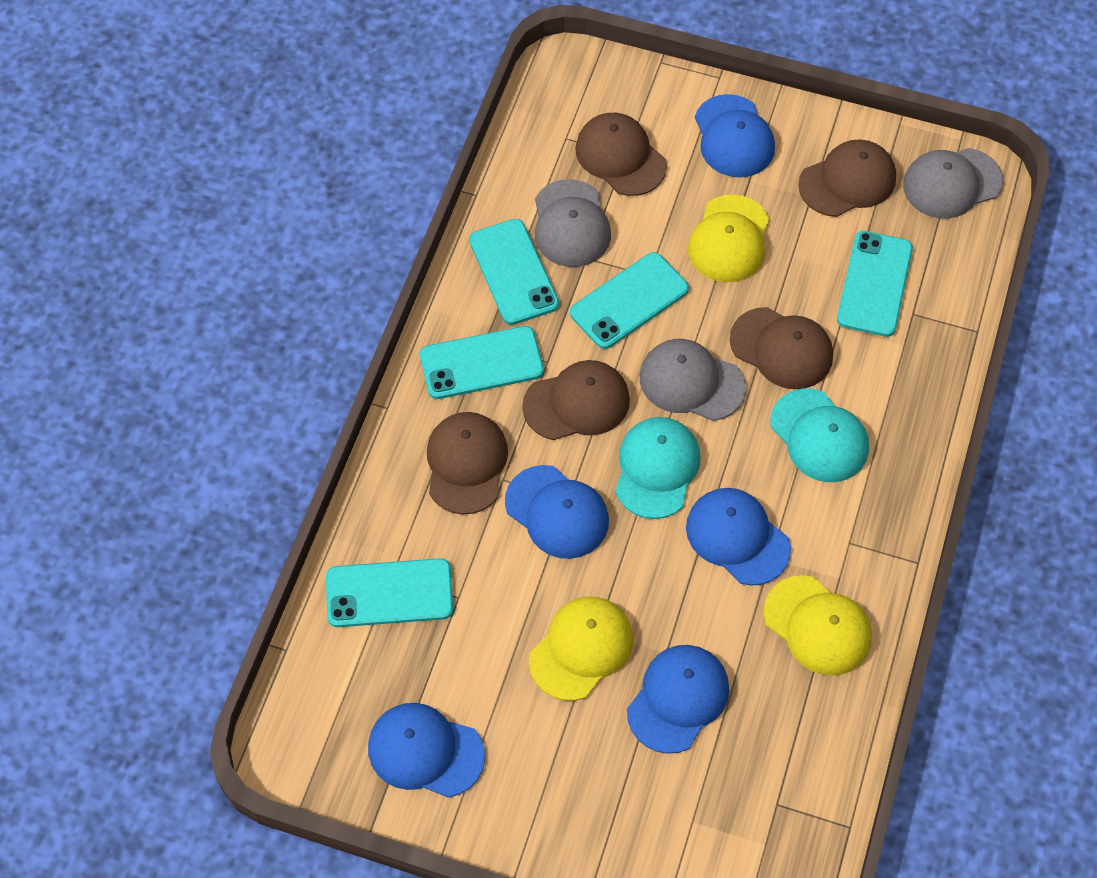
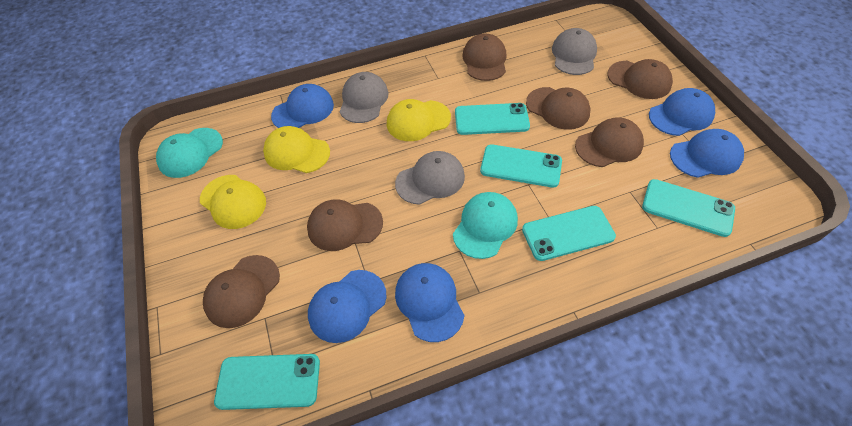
brown cap: [427,412,508,514] [522,360,630,440] [575,113,667,196] [729,307,833,389] [798,139,896,217] = 5 -> [203,255,280,328] [307,200,383,251] [462,34,506,81] [526,87,591,130] [575,117,644,167] [607,59,673,99] = 6

